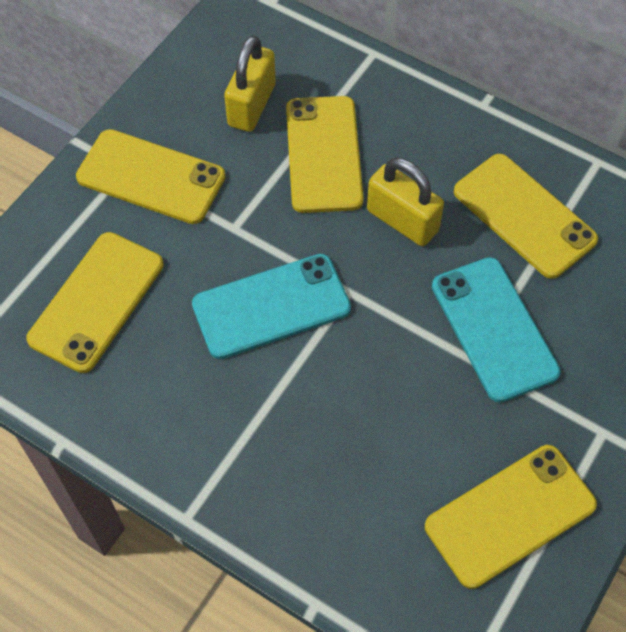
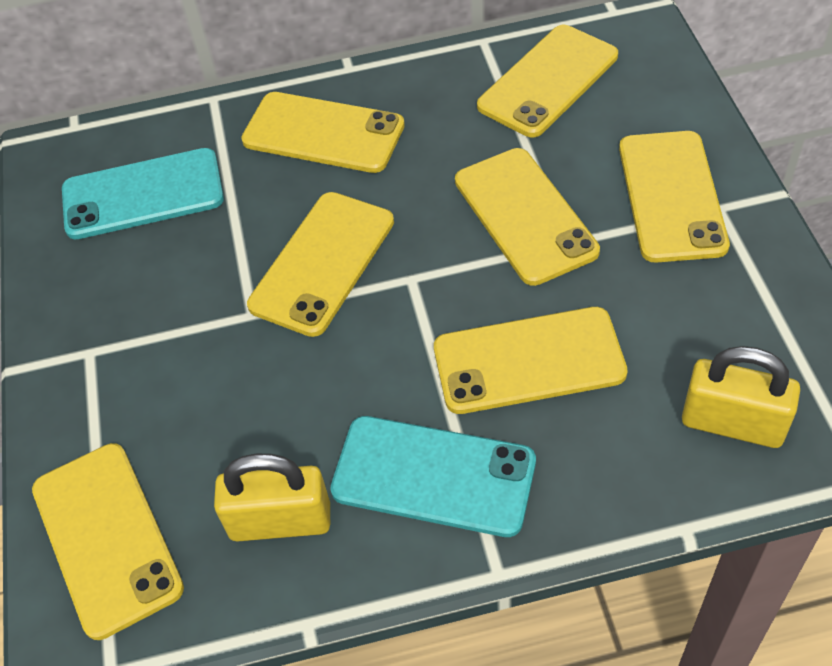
yellow phone: [26,232,164,373] [76,129,226,224] [286,96,364,213] [425,445,597,589] [454,154,598,279] = 5 -> [32,443,184,640] [241,92,405,173] [247,192,394,337] [434,307,628,414] [455,148,600,286] [477,25,618,137] [619,131,730,263] = 7

